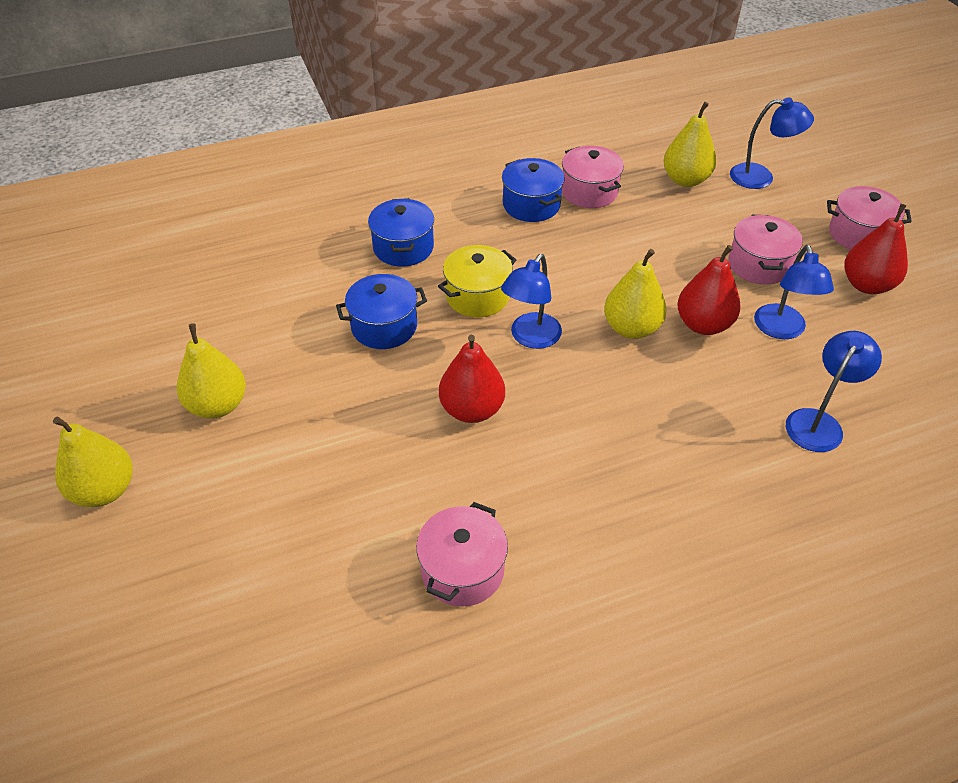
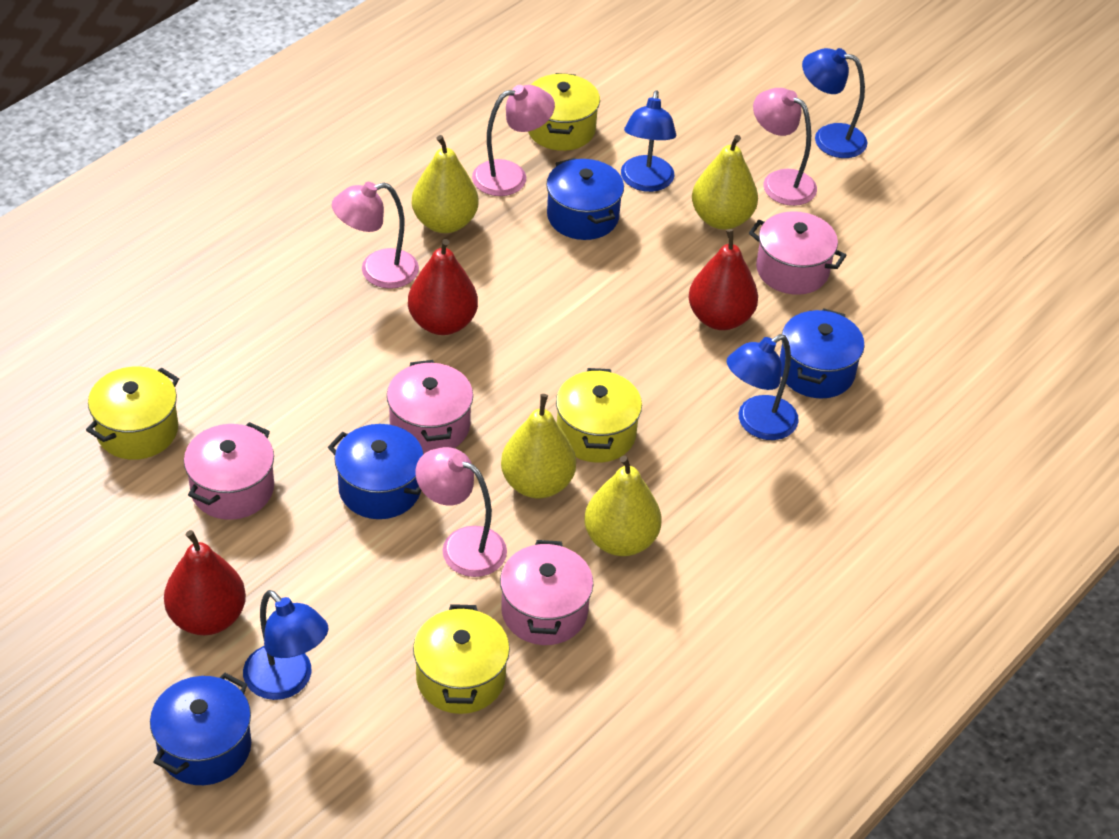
blue pot: [336,274,427,349] [368,198,434,267] [502,158,565,222] = 3 -> [150,673,251,785] [328,424,423,519] [546,158,624,240] [780,308,865,398] = 4
pink lamp: none = 0 -> [332,182,419,289] [415,447,507,577] [472,85,555,196] [753,88,817,206] = 4
yellow pot: [438,245,516,317] = 1 -> [86,367,179,460] [413,604,510,714] [528,73,600,151] [556,368,642,463] = 4

